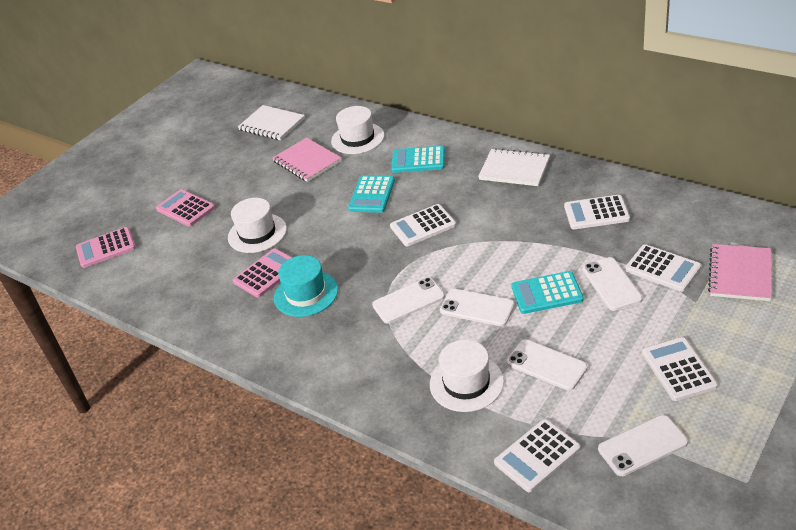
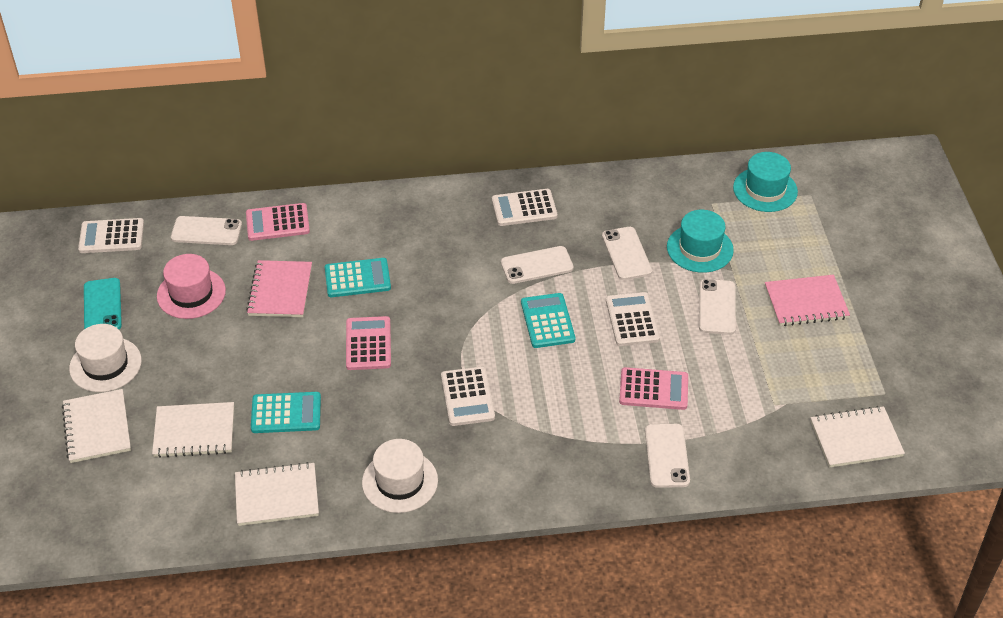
pink hat: none = 0 -> [157,254,226,319] = 1
turquoise hat: [274,255,338,317] = 1 -> [667,210,734,273] [733,152,798,212] = 2
turquoise phone: none = 0 -> [84,278,122,329] = 1
white calculator: [390,204,456,246] [494,419,580,492] [564,195,630,229] [625,244,701,292] [642,337,718,401] = 5 -> [78,218,144,253] [441,367,495,426] [492,189,558,226] [606,292,660,346] = 4
white hat: [228,198,287,253] [331,106,385,154] [430,340,504,412] = 3 -> [69,324,142,392] [362,439,438,513] = 2
white notebook: [238,105,305,140] [478,148,550,186] = 2 -> [62,389,131,463] [152,402,234,458] [235,462,319,526] [810,406,905,468] = 4

